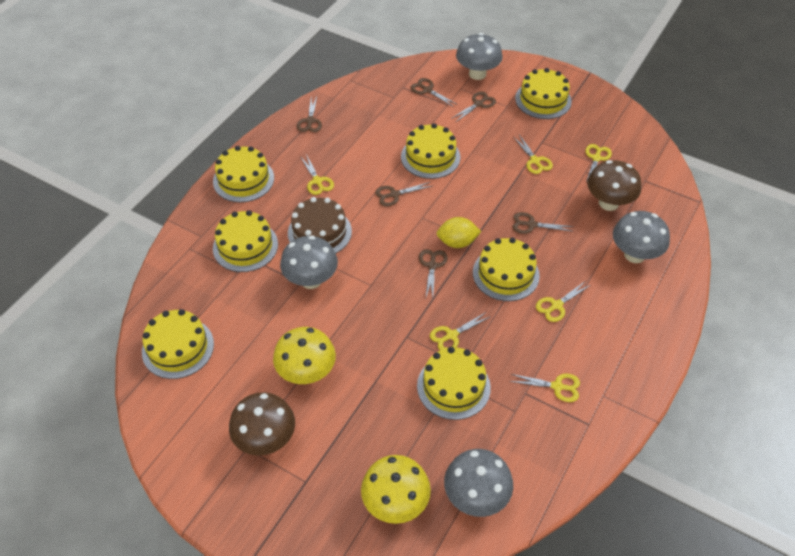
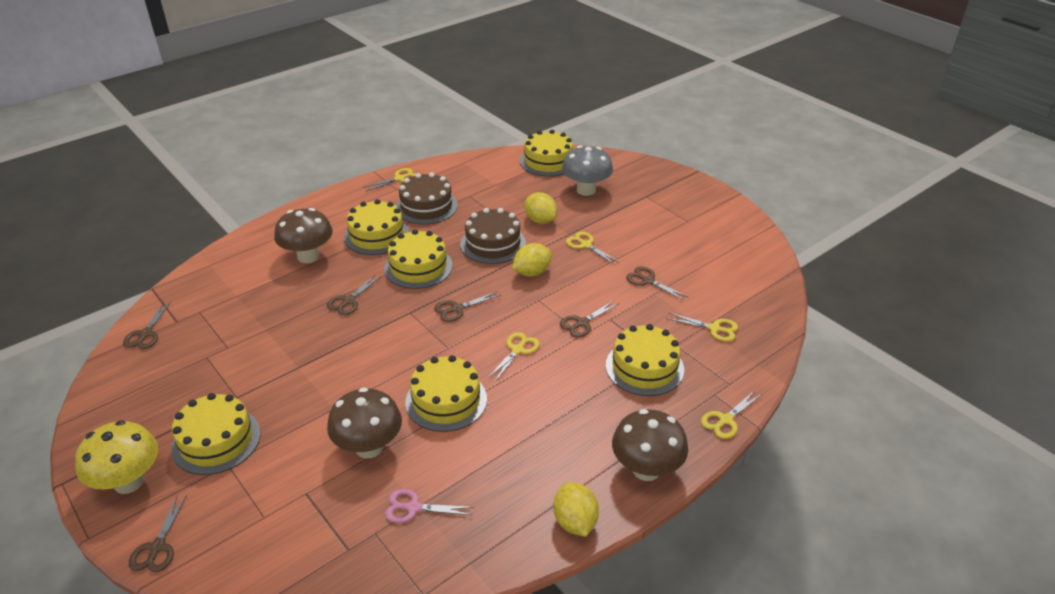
brown cake: [288,197,352,254] = 1 -> [396,173,458,225] [460,208,526,264] = 2
brown mushroom: [229,392,295,456] [587,160,641,211] = 2 -> [274,208,333,263] [327,387,402,458] [612,409,688,481] = 3
grey mushroom: [280,235,338,289] [444,449,513,517] [456,33,503,80] [613,211,670,263] = 4 -> [562,145,613,196] = 1
pink scissors: none = 0 -> [385,489,474,523] = 1
yellow cake: [142,309,214,379] [213,146,274,202] [213,210,278,272] [401,123,460,179] [417,347,491,420] [473,238,540,301] [515,68,572,119] = 7 -> [171,393,261,475] [344,199,409,255] [384,229,453,289] [405,355,487,432] [520,130,573,177] [606,324,684,396] = 6
yellow lemon: [437,217,481,248] = 1 -> [512,243,552,277] [525,192,557,224] [553,482,599,537] = 3
yellow mushroom: [273,327,336,384] [361,455,431,524] = 2 -> [75,420,158,494] = 1
yellow scissors: [300,154,334,195] [430,312,490,350] [509,373,580,402] [514,135,553,174] [536,281,591,322] [585,144,612,182] = 6 -> [363,168,416,191] [488,332,540,382] [566,232,620,265] [667,313,738,342] [701,390,762,439] = 5

